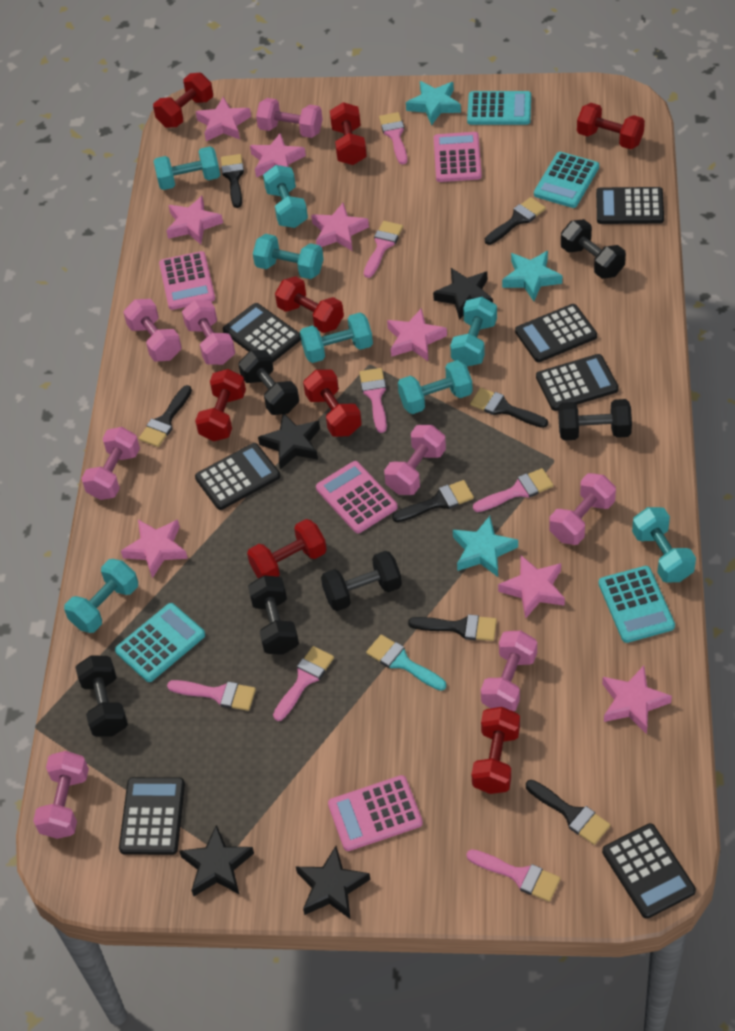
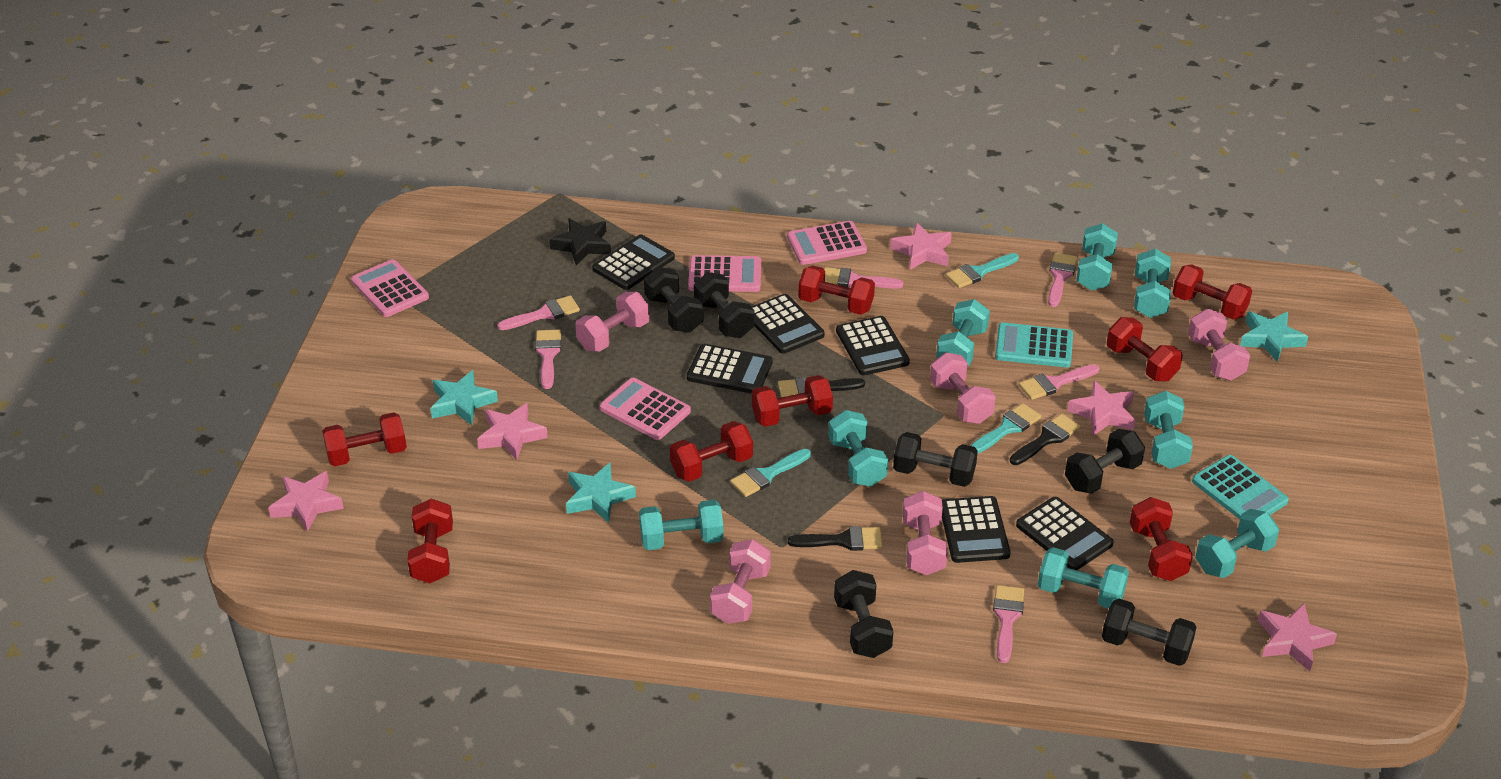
black brush: [139,385,192,447] [221,154,244,208] [392,480,474,522] [408,614,497,641] [470,388,548,428] [485,197,546,245] [526,780,610,845] = 7 -> [778,377,865,397] [788,526,883,551] [1010,414,1081,465] = 3
black calculator: [119,777,185,855] [195,443,280,510] [223,303,301,362] [515,304,597,362] [536,354,619,411] [596,187,664,224] [602,823,696,919] = 7 -> [592,234,675,290] [687,344,773,394] [751,294,824,354] [836,316,910,375] [942,496,1011,563] [1016,497,1114,570] = 6
black star: [179,825,254,896] [258,413,320,470] [296,846,370,919] [433,268,493,320] = 4 -> [549,218,611,265] = 1
pink brush: [167,680,256,711] [273,646,334,721] [359,368,387,433] [364,221,403,278] [379,112,407,164] [466,849,561,902] [473,468,553,512] = 7 -> [498,295,580,330] [535,330,561,389] [824,267,904,289] [993,585,1024,663] [1019,364,1099,400] [1048,253,1077,307] = 6
pink dumbbell: [33,751,89,839] [81,427,140,500] [123,299,182,361] [182,300,235,365] [256,98,323,138] [384,425,446,495] [481,631,537,711] [549,473,616,545] = 8 -> [575,292,650,352] [710,539,771,624] [903,491,948,575] [930,353,996,424] [1188,309,1250,381] = 5
pink star: [121,519,188,578] [166,196,223,244] [196,97,251,141] [250,133,306,177] [311,203,369,251] [387,308,447,361] [498,556,565,619] [602,666,672,734] = 8 -> [268,471,344,532] [477,403,548,460] [890,222,952,270] [1067,380,1135,436] [1258,604,1337,671] = 5
turquoise brush: [366,635,446,691] = 1 -> [730,449,811,497] [946,253,1019,288] [971,403,1041,454] = 3
turquoise calculator: [115,603,205,682] [467,91,531,125] [534,152,599,208] [598,566,675,643] = 4 -> [995,322,1073,367] [1192,455,1289,519] = 2

